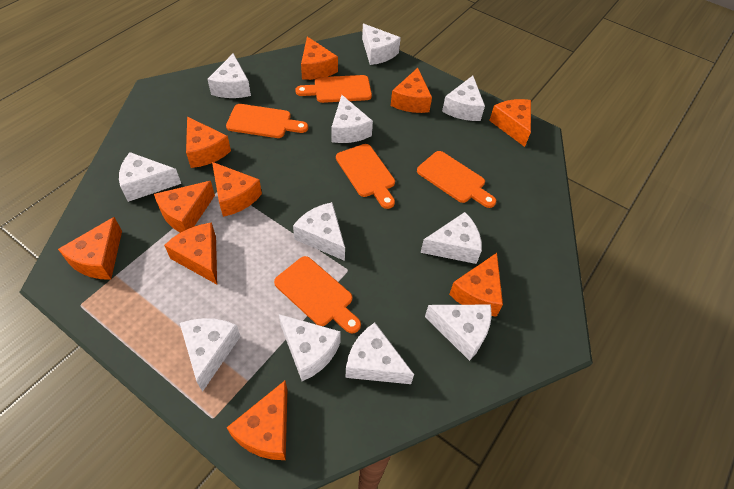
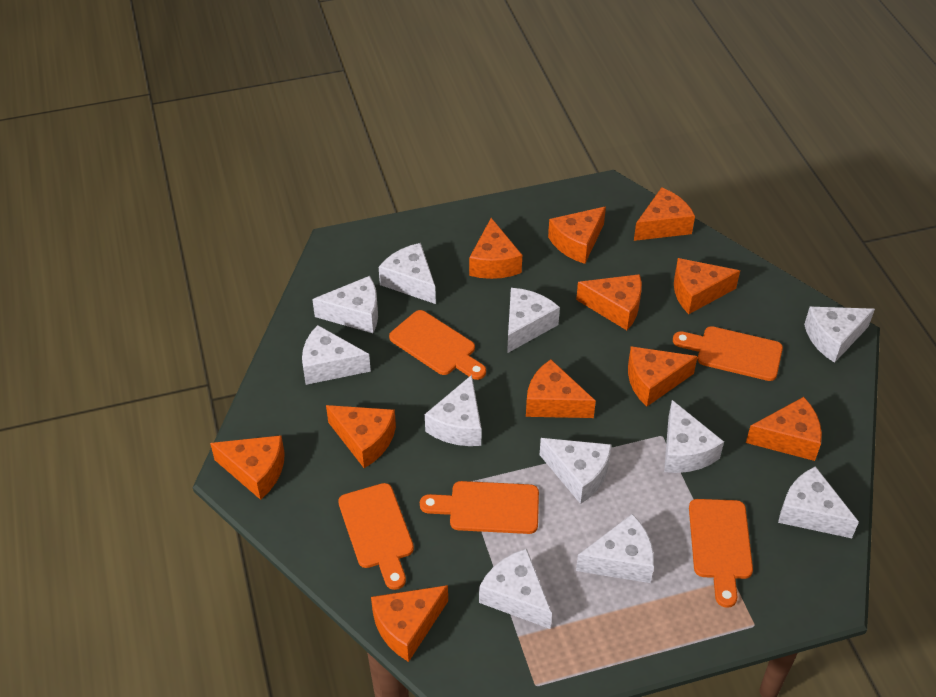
orange cheese: [58,217,122,280] [154,181,215,233] [164,223,217,284] [186,117,231,168] [212,162,262,217] [226,381,287,460] [301,37,338,80] [391,68,432,113] [449,253,503,317] [489,99,531,147] = 10 -> [210,435,285,500] [326,405,396,468] [371,585,448,662] [469,218,522,279] [526,359,596,418] [548,207,606,264] [576,274,642,330] [628,346,698,407] [634,187,695,241] [674,258,740,314] [746,397,822,461] = 11

